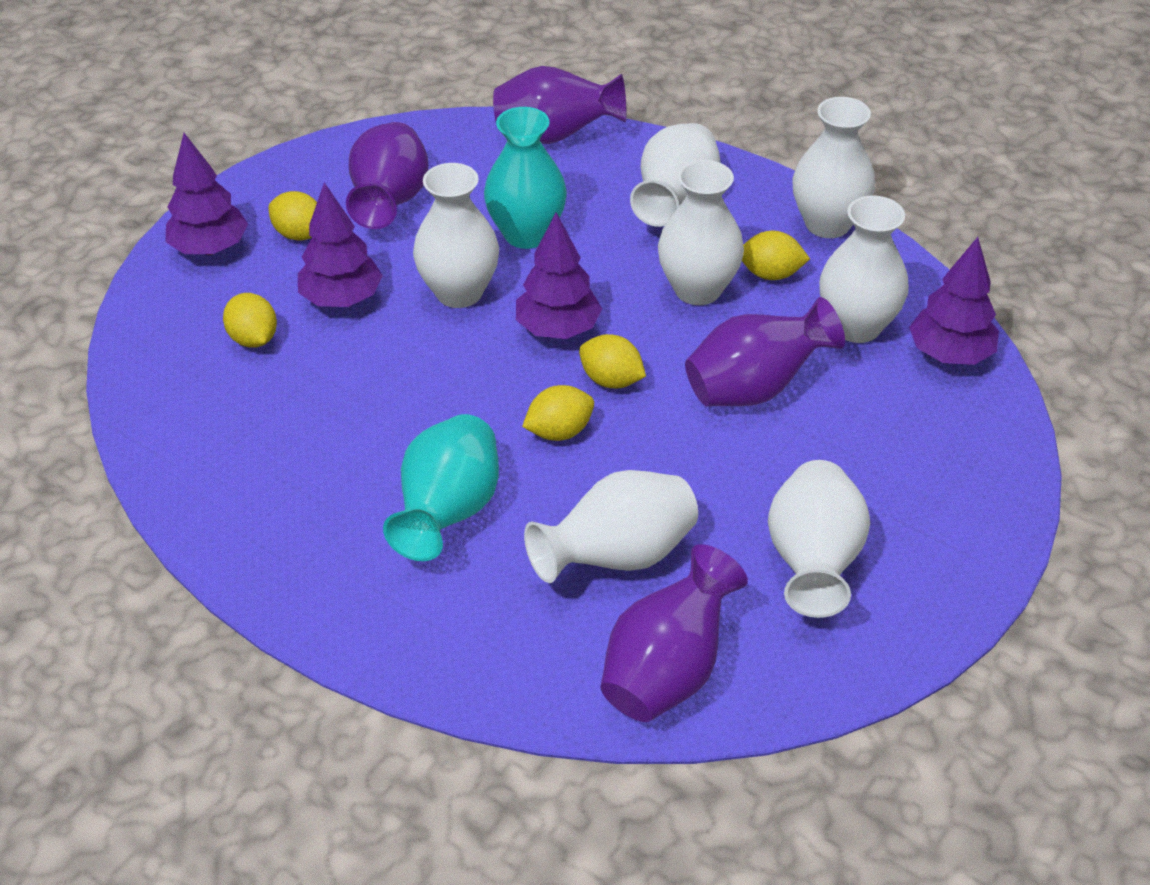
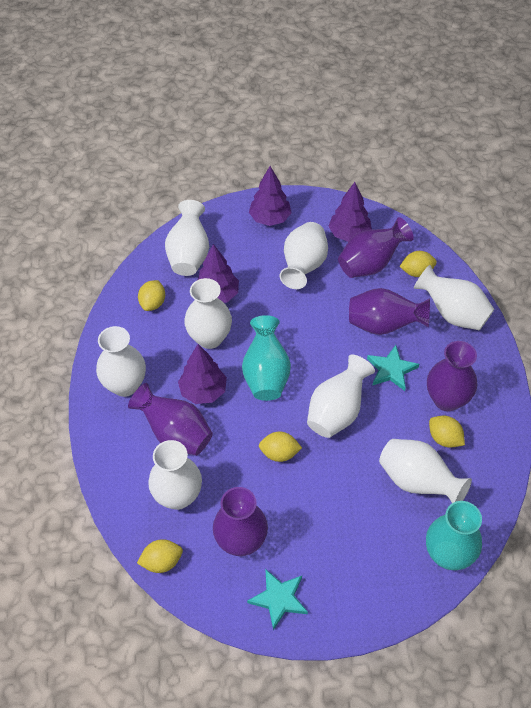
purple vase: [346,122,428,229] [493,66,627,144] [600,544,748,722] [685,297,845,406] = 4 -> [128,383,213,456] [213,487,268,556] [338,217,414,278] [349,288,430,335] [427,341,477,411] = 5
turquoise star: none = 0 -> [247,570,308,630] [367,345,419,391] = 2
white vase: [413,163,499,308] [524,470,698,583] [630,123,721,227] [658,160,744,305] [768,460,870,618] [793,97,875,238] [819,196,909,343] = 7 -> [96,326,146,397] [148,440,202,510] [165,200,209,276] [184,278,232,349] [279,222,328,289] [307,354,375,438] [379,439,472,503] [414,265,494,330] = 8

